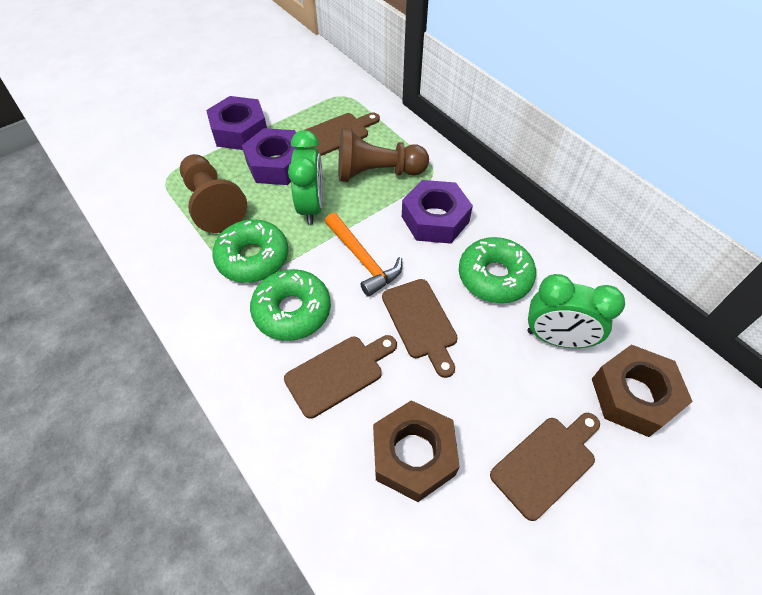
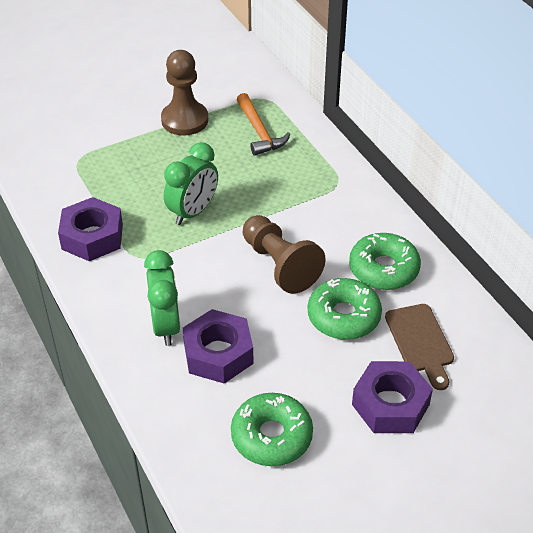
brown cutting board: [284,335,397,419] [305,113,380,156] [382,279,458,378] [490,413,600,521] = 4 -> [385,304,454,390] = 1
brown nut: [373,400,460,502] [592,344,693,437] = 2 -> none = 0

